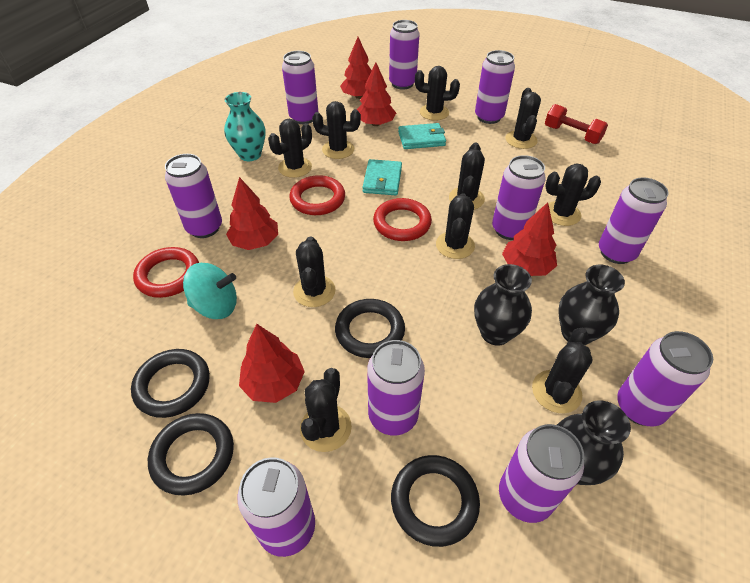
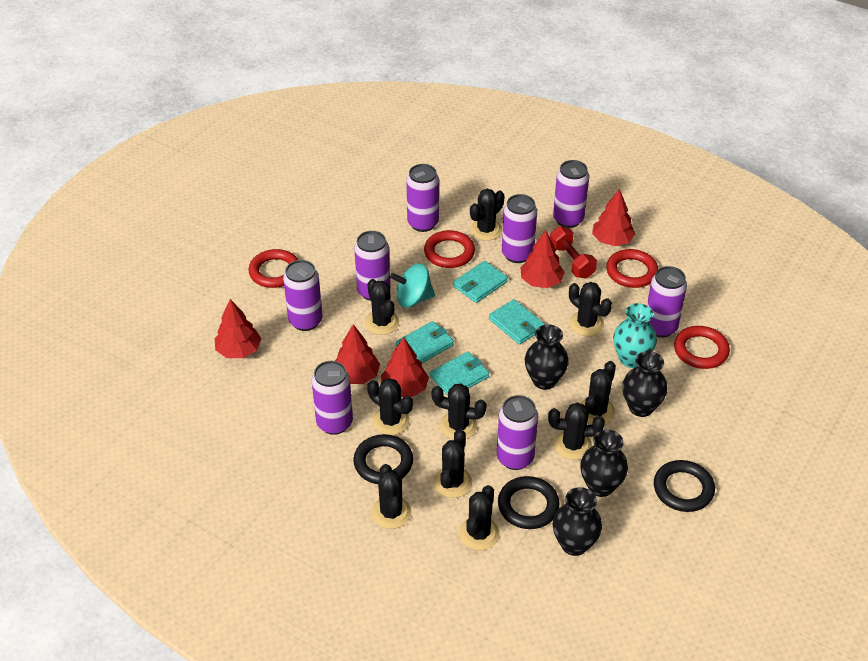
black ring: [131,349,210,418] [148,413,234,496] [335,299,405,358] [391,455,480,547] = 4 -> [353,434,413,484] [498,476,560,529] [654,460,715,512] = 3
black vase: [474,264,532,346] [557,400,631,485] [559,265,625,345] = 3 -> [525,324,569,390] [553,487,602,556] [580,429,628,497] [622,351,668,417] = 4
purple can: [165,154,222,238] [238,457,315,557] [282,51,318,124] [367,340,425,435] [389,20,419,90] [475,50,515,124] [492,155,546,240] [499,424,584,523] [599,177,669,264] [617,331,713,427] = 10 -> [283,260,323,331] [312,361,353,435] [354,231,390,301] [406,164,439,232] [497,395,538,470] [502,194,537,263] [553,160,589,228] [647,266,687,338] = 8
red ring: [133,247,199,298] [289,175,345,215] [373,198,432,241] = 3 -> [248,249,298,288] [424,230,475,268] [606,249,658,288] [674,326,730,369] = 4
turquoise wallet: [362,159,402,195] [398,123,446,149] = 2 -> [396,321,454,363] [430,352,489,395] [453,261,508,303] [489,299,545,345] = 4

